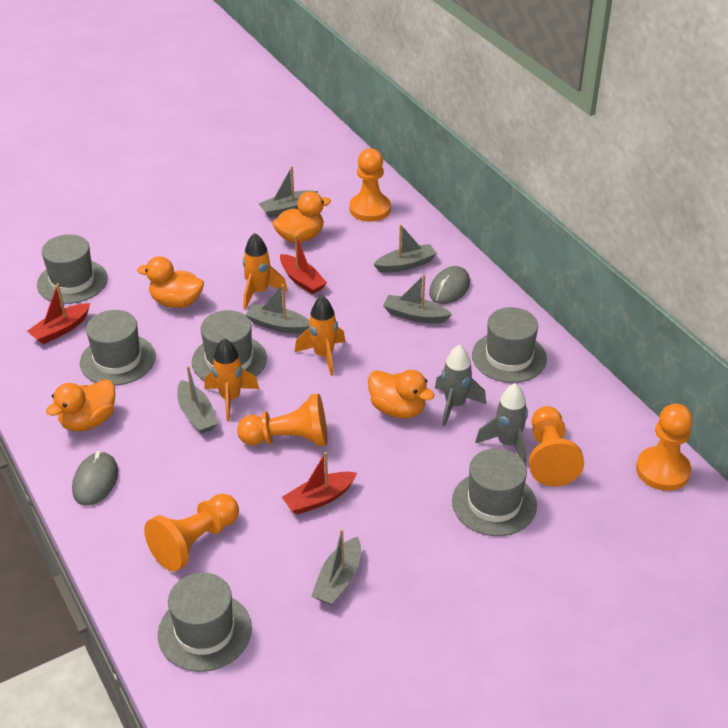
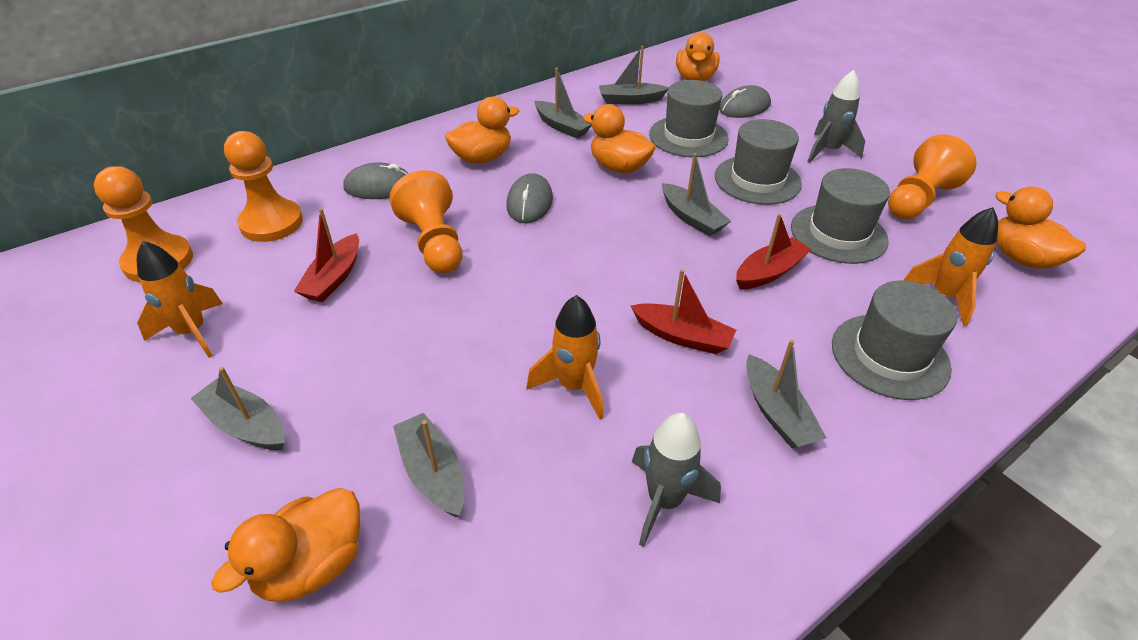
grey hat: [37,234,108,304] [80,310,156,386] [158,573,252,672] [192,310,267,381] [452,448,537,536] [472,307,547,383] = 6 -> [649,80,729,157] [715,119,802,205] [791,168,890,264] [832,280,957,400] = 4
grey mouse: [72,451,118,506] [429,266,470,304] = 2 -> [343,162,409,199] [506,173,553,223] [719,85,771,118] = 3
orange duck: [46,379,115,431] [137,256,204,308] [272,191,331,243] [368,370,434,418] = 4 -> [211,488,360,602] [445,97,519,164] [583,104,656,173] [676,32,719,81] [995,186,1086,269] = 5
orange pawn: [144,494,239,571] [237,394,327,447] [349,148,391,222] [529,406,584,486] [636,404,693,491] = 5 -> [94,166,193,282] [224,131,303,242] [389,170,462,274] [888,134,977,219] = 4

